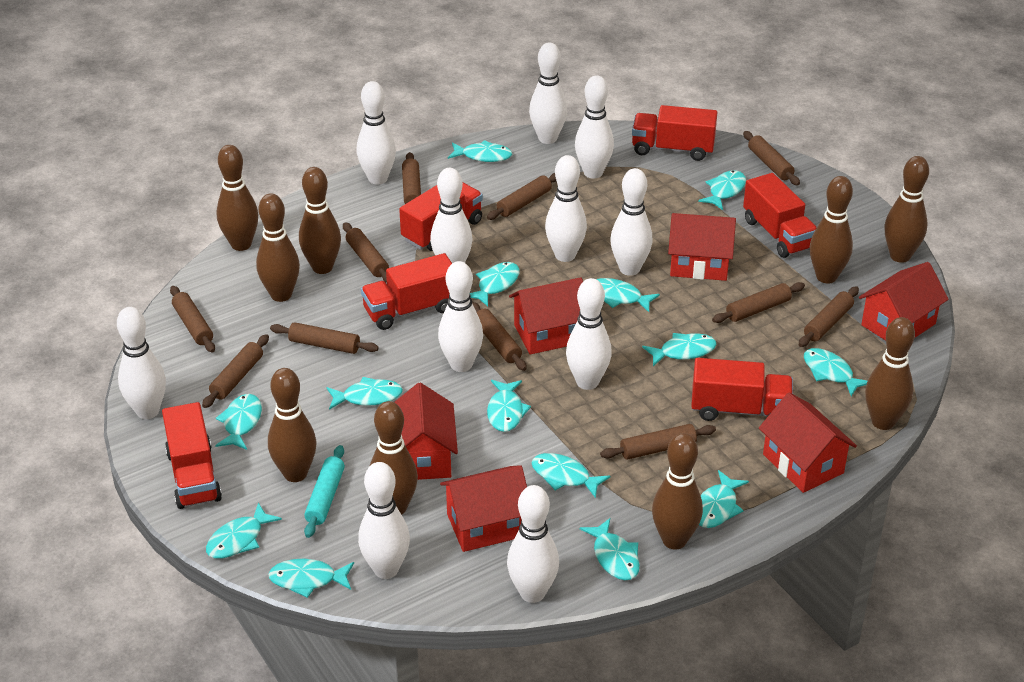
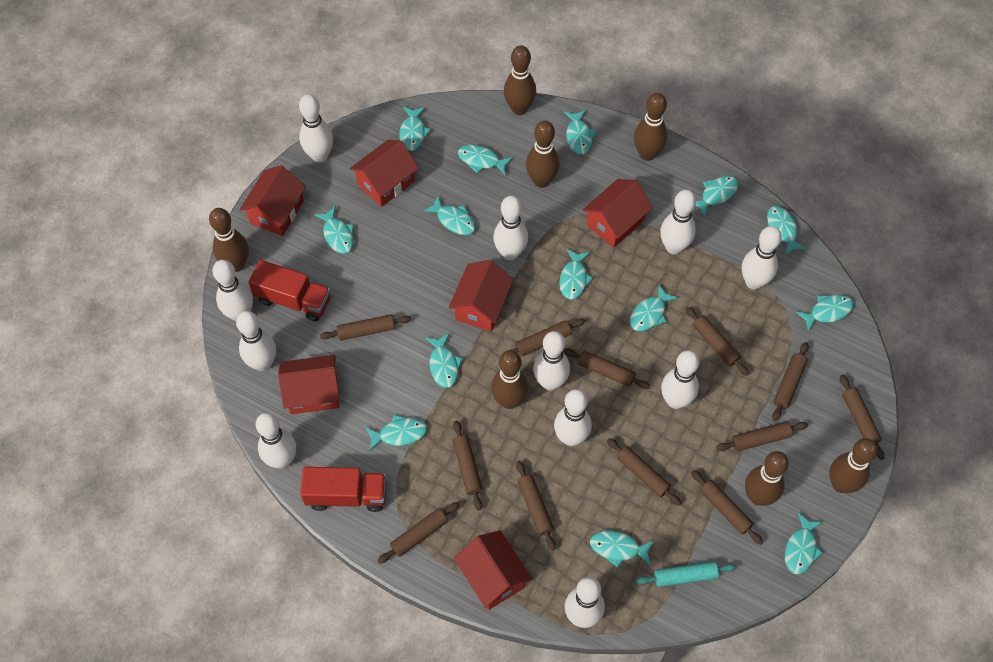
brown bowling pin: [216,145,258,251] [256,193,300,302] [268,368,316,482] [299,167,341,274] [369,401,418,515] [652,433,703,549] [810,176,853,284] [865,317,915,430] [885,156,929,263] = 9 -> [209,208,249,272] [491,350,528,409] [504,45,536,115] [526,121,560,188] [634,93,668,161] [745,451,789,506] [829,438,878,493] = 7
brown rolling pin: [170,286,215,353] [202,334,269,408] [270,322,379,354] [343,222,389,283] [402,152,421,204] [472,302,527,371] [487,173,556,220] [600,424,716,460] [712,282,805,323] [743,131,800,186] [799,286,859,347] = 11 -> [320,314,411,341] [377,502,460,564] [453,421,482,511] [505,318,585,356] [516,461,556,551] [563,348,650,389] [607,438,681,506] [686,307,749,376] [691,470,763,545] [716,422,808,451] [772,342,809,421] [840,375,885,460] = 12
red truck: [162,402,222,509] [361,253,452,330] [399,182,483,251] [632,105,717,161] [691,358,793,421] [743,173,817,258] = 6 -> [248,260,331,322] [300,467,386,512] = 2

